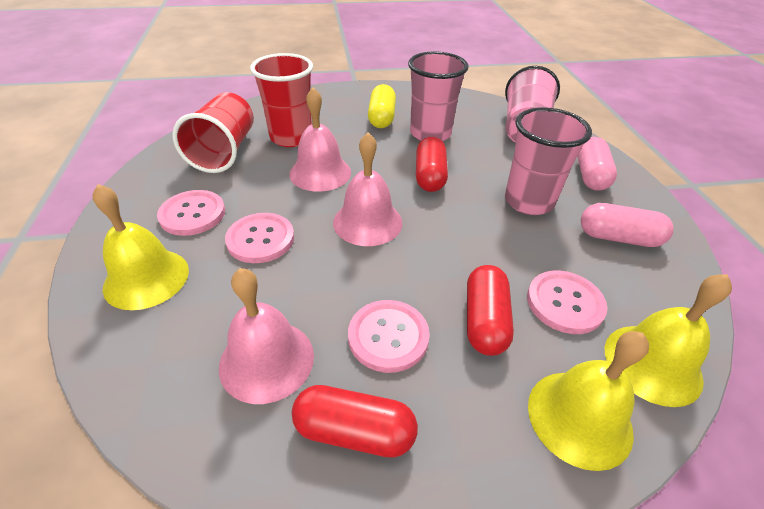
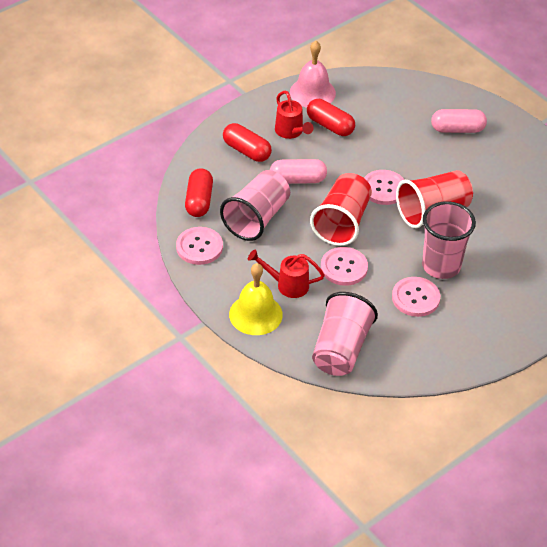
pink bell: [219,268,314,404] [289,88,351,192] [333,133,402,246] = 3 -> [290,41,336,108] = 1
red watering can: none = 0 -> [248,249,325,298] [275,91,314,139] = 2
yellow bell: [92,184,189,310] [528,331,649,471] [605,274,732,407] = 3 -> [229,263,283,335] = 1
yellow capsule: [368,84,396,128] = 1 -> none = 0

